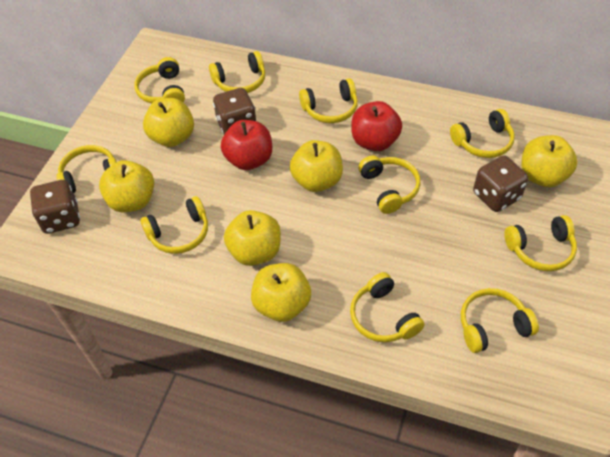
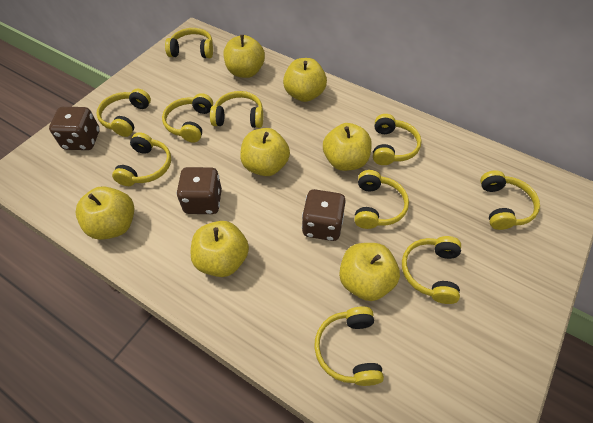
red apple: [221,120,272,170] [351,101,402,151] = 2 -> none = 0
yellow apple: [99,160,154,213] [143,98,194,147] [224,210,281,266] [251,263,311,322] [290,140,343,192] [521,135,578,187] = 6 -> [76,186,134,240] [190,221,249,277] [224,35,265,78] [240,128,290,176] [283,58,327,102] [323,123,372,171] [339,243,400,301] = 7

